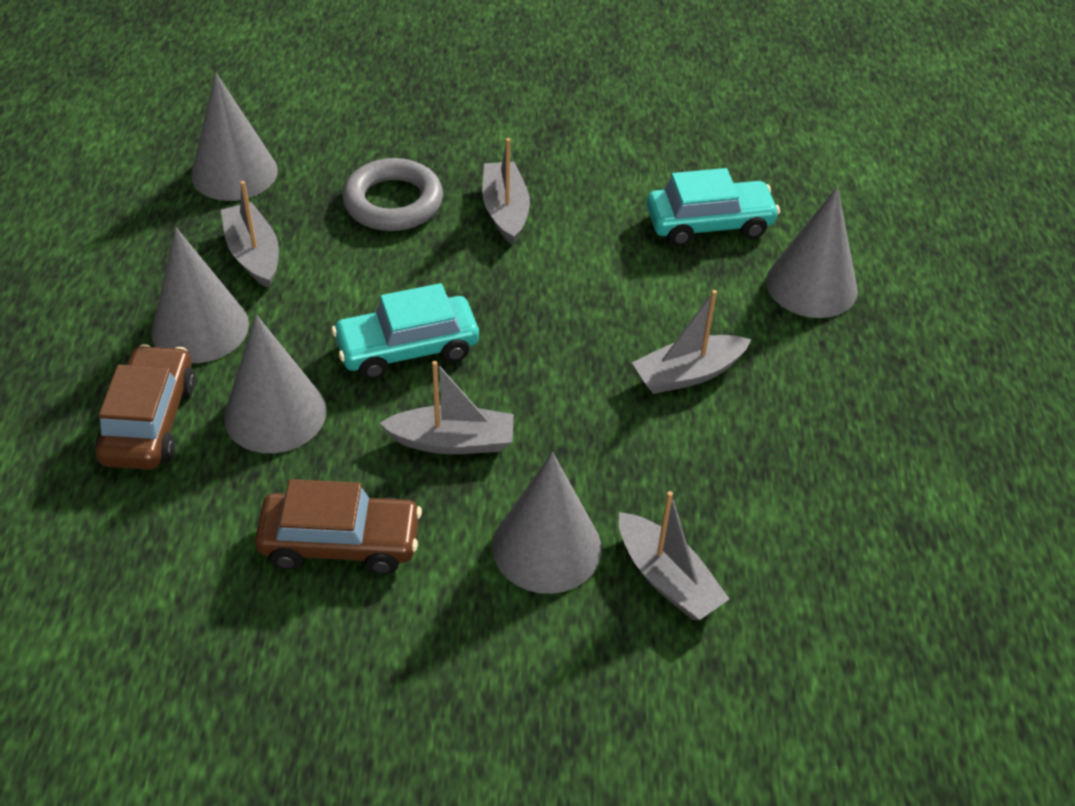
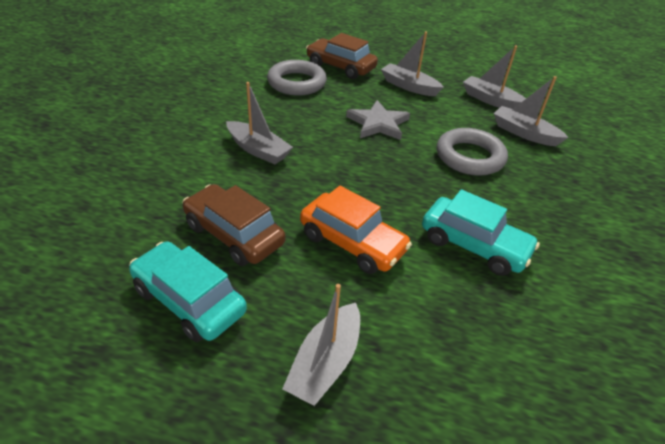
grey cone: [151,228,249,363] [191,73,278,201] [224,315,327,453] [492,452,601,594] [766,187,858,318] = 5 -> none = 0
grey ring: [342,158,443,231] = 1 -> [267,60,327,96] [437,128,508,176] = 2
grey star: none = 0 -> [346,100,410,140] = 1
orange car: none = 0 -> [300,186,412,274] = 1

